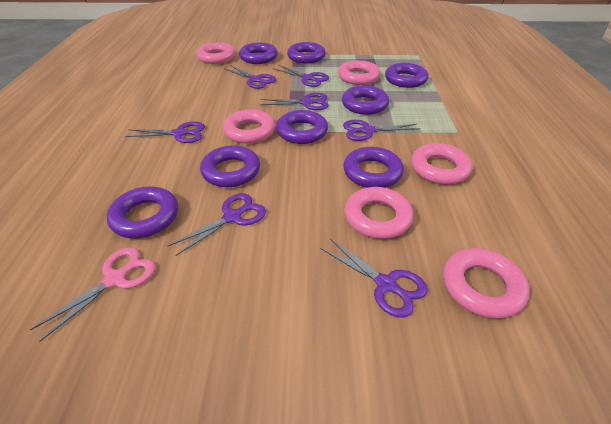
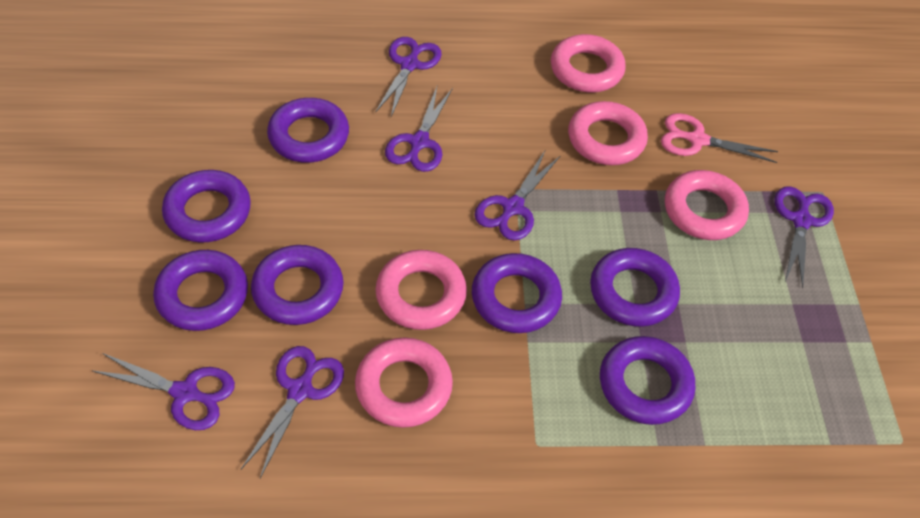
pink ring: [196,42,235,64] [223,110,275,144] [338,60,380,85] [345,187,413,239] [411,143,472,185] [443,248,529,319] = 6 -> [355,337,453,428] [375,250,467,330] [551,34,626,92] [568,101,648,165] [665,170,749,240] = 5
purple ring: [107,186,178,238] [200,145,260,187] [239,43,278,64] [276,110,328,144] [287,42,326,64] [342,85,389,115] [343,147,404,188] [385,63,428,88] = 8 -> [153,250,248,331] [162,170,251,243] [251,245,344,325] [267,98,349,163] [472,253,562,333] [590,248,680,327] [600,336,695,425] = 7
purple scissors: [125,121,205,143] [168,193,266,256] [225,65,276,89] [260,93,329,110] [273,65,329,87] [320,239,428,318] [343,120,419,141] = 7 -> [93,353,235,430] [241,346,344,478] [375,37,442,117] [385,87,453,172] [475,151,561,240] [775,186,834,288] = 6

